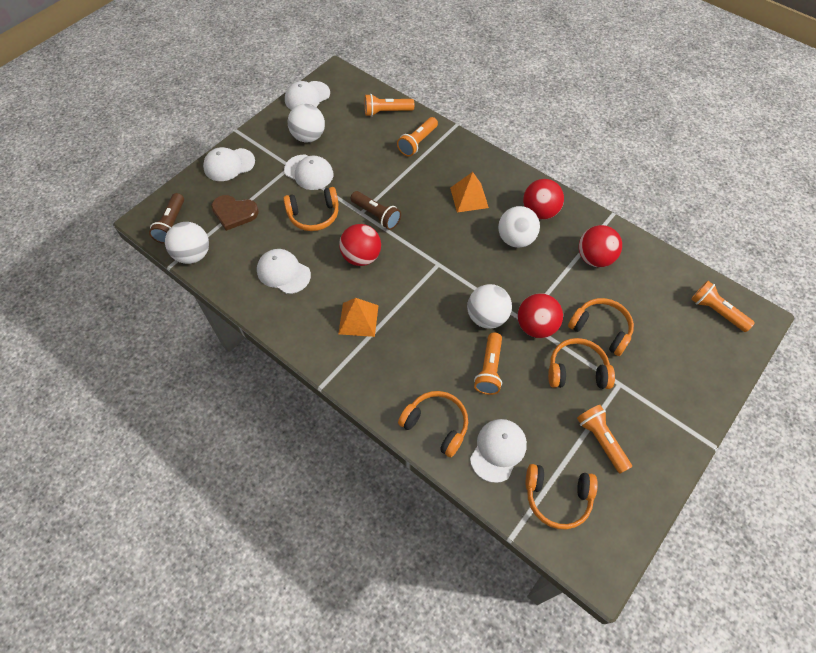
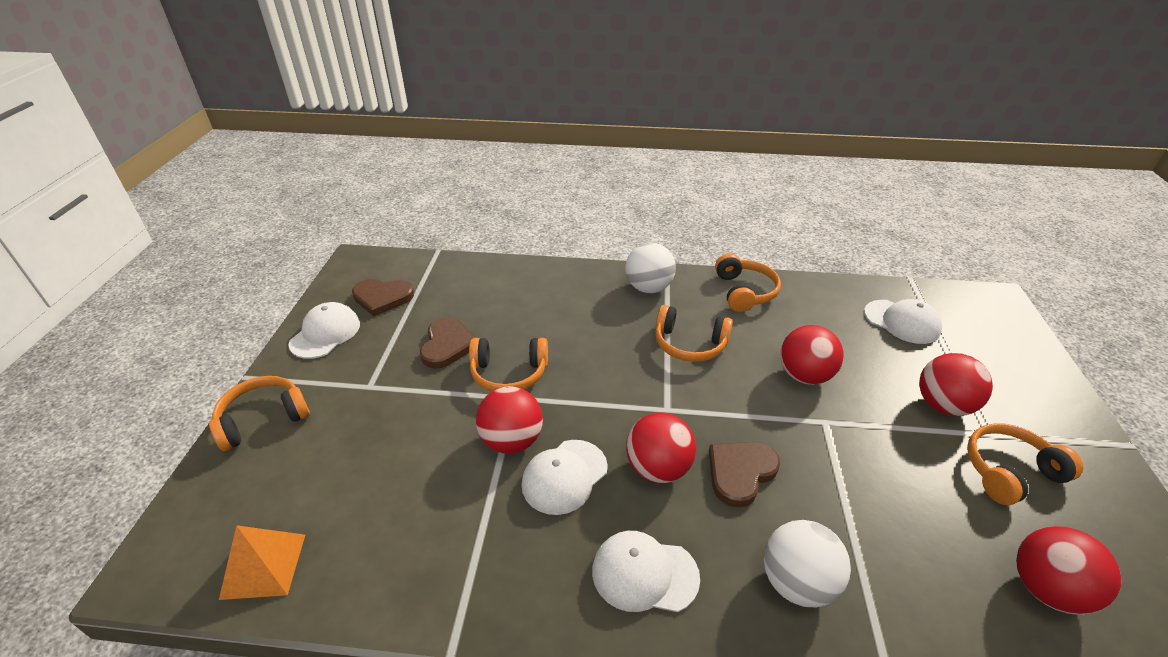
brown flashlight: [149,193,184,244] [351,191,401,230] = 2 -> none = 0
brown heart: [211,195,259,231] = 1 -> [352,279,414,317] [420,317,475,369] [709,442,780,507] = 3
orange flashlight: [365,94,414,117] [397,117,438,157] [474,332,502,395] [577,405,632,473] [691,281,755,332] = 5 -> none = 0
orange pyramid: [338,298,378,337] [450,172,489,213] = 2 -> [219,525,305,600] = 1
red ball: [339,224,381,266] [518,293,563,338] [523,179,564,220] [579,225,622,267] = 4 -> [476,386,543,454] [626,412,696,483] [780,325,844,385] [919,353,993,416] [1016,526,1122,615] = 5
white ball: [165,222,209,264] [287,104,325,143] [467,284,512,329] [498,206,540,248] = 4 -> [625,243,676,293] [764,520,851,607] = 2
white cap: [203,147,255,181] [257,249,311,294] [284,155,333,190] [285,81,330,110] [470,419,527,483] = 5 -> [288,302,360,359] [522,440,608,515] [592,531,700,612] [864,299,942,344] = 4

